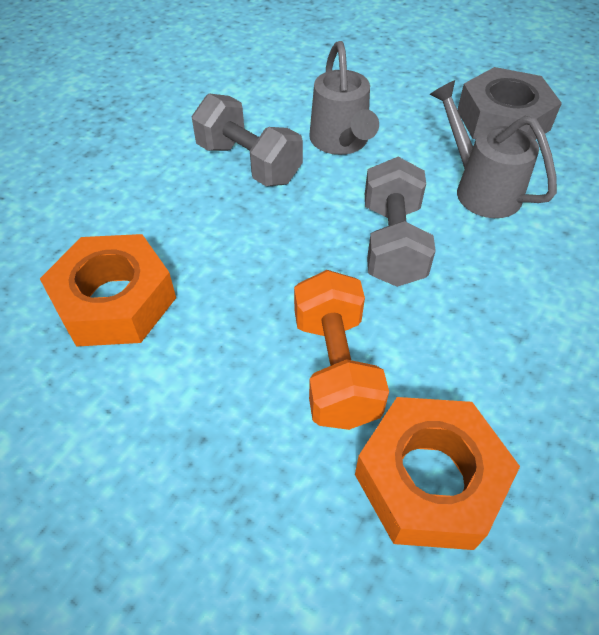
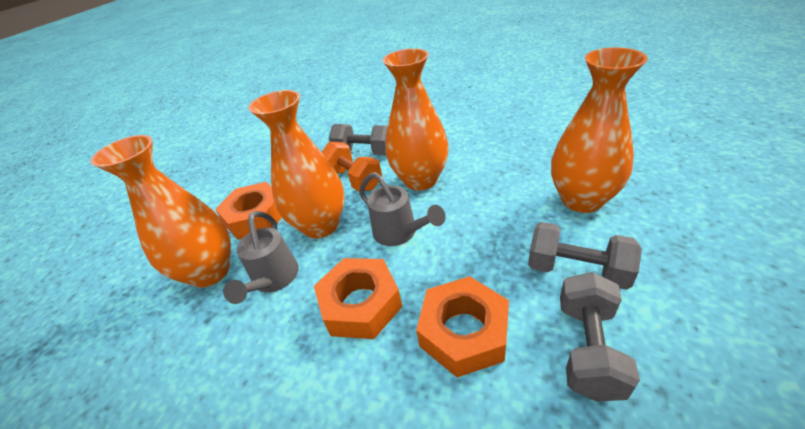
grey dumbbell: [191,94,303,186] [365,157,436,287] = 2 -> [329,124,388,155] [528,222,642,290] [560,272,640,401] = 3
grey nut: [457,67,562,140] = 1 -> none = 0
orange nut: [40,234,176,347] [355,397,520,550] = 2 -> [215,182,282,240] [314,258,402,339] [416,276,509,377] = 3
orange vase: none = 0 -> [91,135,231,288] [248,90,345,239] [383,48,449,191] [551,47,648,213] = 4

